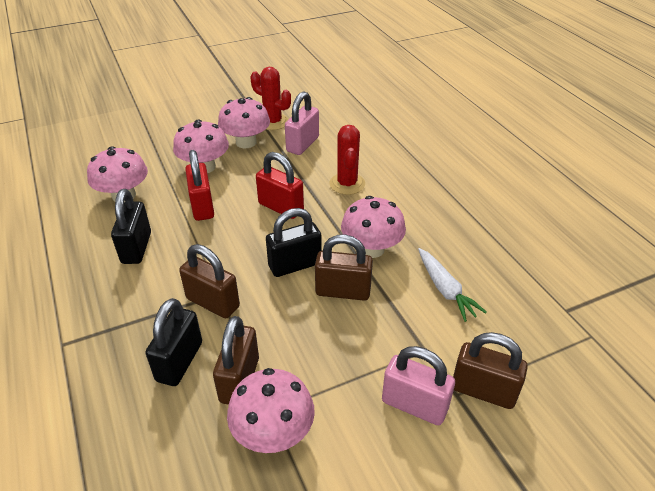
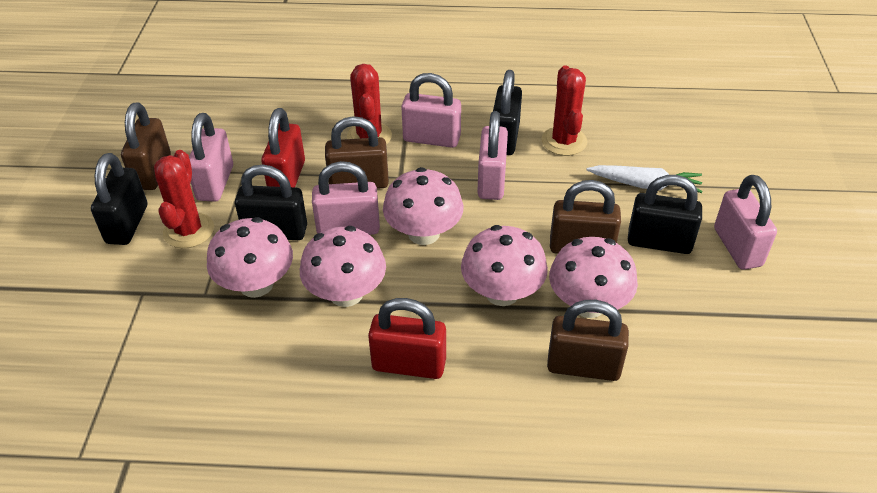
black padlock: [111,189,151,264] [146,298,202,386] [266,208,322,277] = 3 -> [91,153,147,245] [235,165,307,240] [493,70,522,155] [628,175,702,254] = 4
pink padlock: [285,91,319,155] [382,346,455,425] = 2 -> [189,113,233,202] [312,161,380,235] [401,73,461,148] [477,111,508,200] [714,175,777,270] = 5
red cactus: [250,67,291,130] [329,125,365,195] = 2 -> [154,150,214,248] [347,64,392,145] [542,65,587,156] = 3

